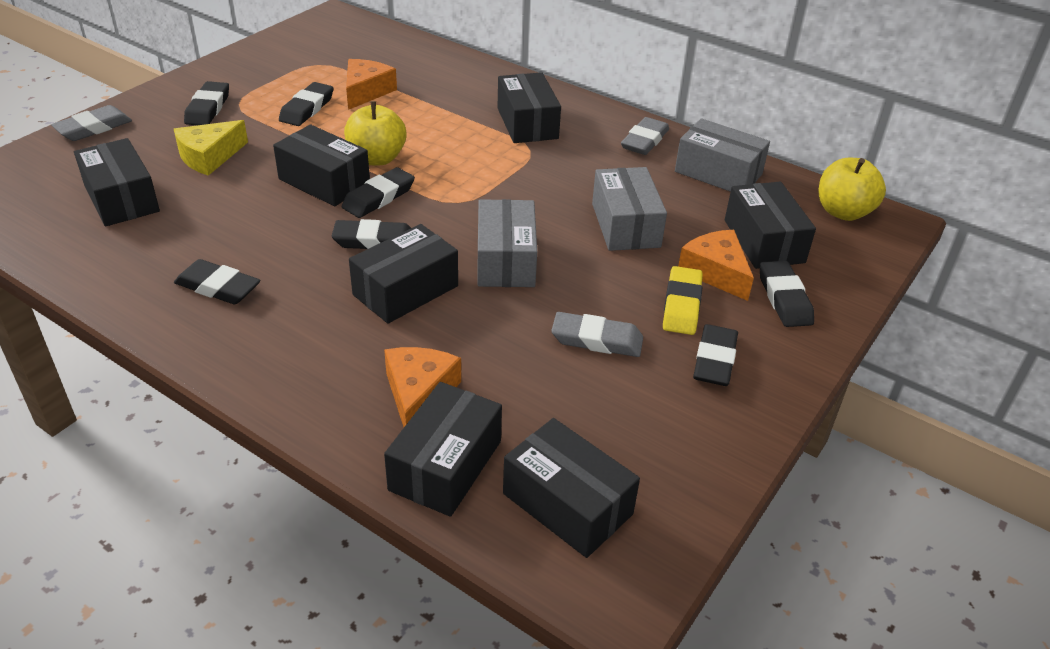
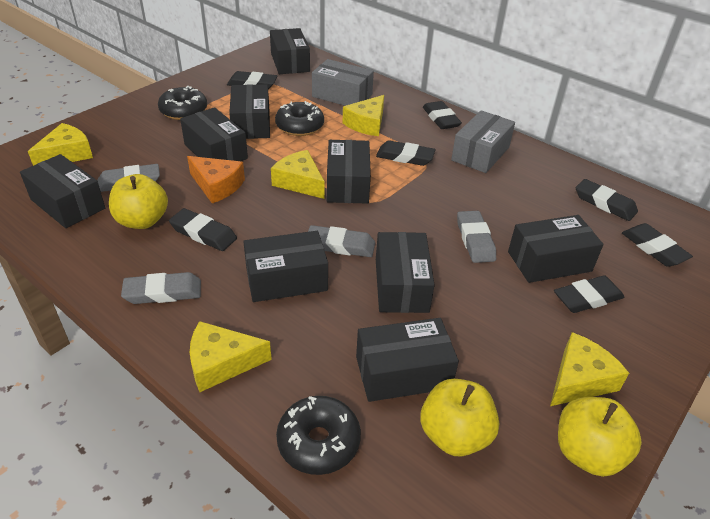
black box: [74,138,160,226] [273,124,370,206] [349,224,458,324] [384,382,502,517] [498,72,561,143] [503,418,640,558] [725,182,816,269] = 7 -> [20,154,105,228] [180,107,248,161] [229,84,270,139] [243,231,328,302] [270,28,310,74] [327,140,371,204] [356,318,459,402] [376,232,435,313] [508,215,604,283] = 9
black donut: none = 0 -> [158,86,207,120] [275,101,324,136] [276,396,361,475] = 3
grey box: [477,199,537,287] [592,167,667,251] [675,118,770,192] = 3 -> [312,59,374,106] [451,110,515,173] = 2
grey eraser: [51,105,132,141] [551,312,643,357] [621,117,669,155] = 3 -> [97,164,160,192] [121,272,201,304] [308,225,375,257] [457,211,496,263] = 4
orange cheese: [346,59,397,110] [384,347,461,427] [678,230,754,301] = 3 -> [187,156,245,203] = 1
yellow apple: [344,101,407,165] [819,158,886,221] = 2 -> [109,174,168,229] [420,379,499,457] [558,397,642,477] = 3
yellow cheese: [174,120,248,176] = 1 -> [28,123,93,166] [190,321,272,392] [271,150,325,199] [343,95,384,136] [550,332,629,406] = 5
yellow eraser: [663,266,703,335] = 1 -> none = 0

